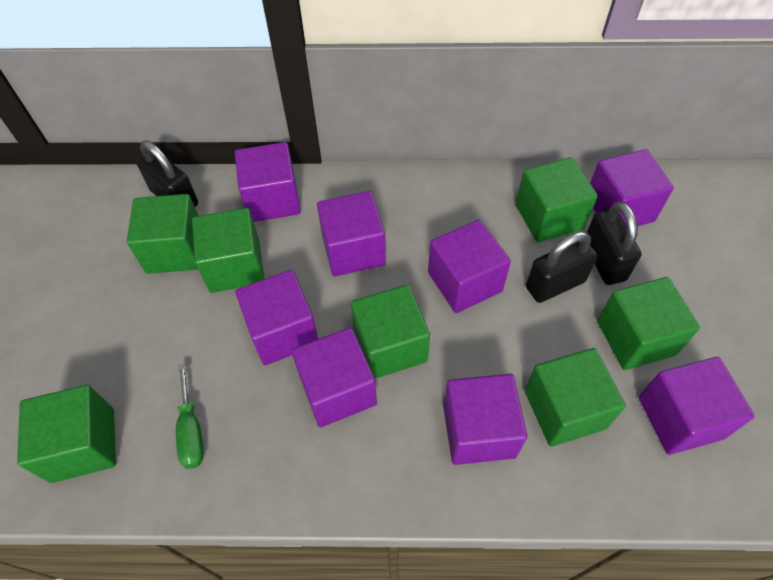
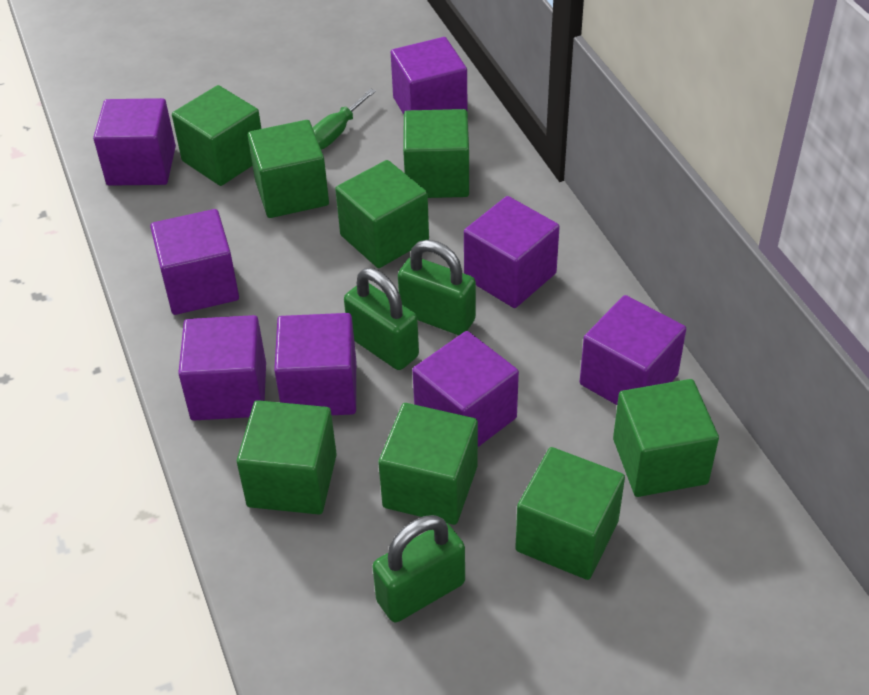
black padlock: [136,140,198,207] [526,231,598,303] [587,202,641,285] = 3 -> none = 0
green cube: [17,385,116,483] [127,194,198,274] [192,208,265,293] [351,284,430,379] [515,157,598,242] [525,348,626,447] [597,277,700,370] = 7 -> [172,85,261,186] [237,400,337,514] [248,120,329,218] [335,160,429,268] [378,403,478,525] [403,109,469,198] [515,447,625,580] [613,379,719,497] = 8
green padlock: none = 0 -> [344,268,419,370] [372,515,465,622] [398,240,476,335] = 3

